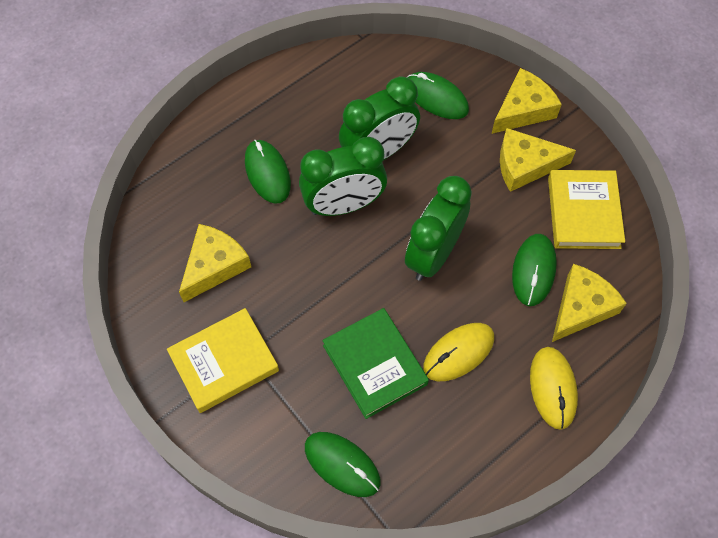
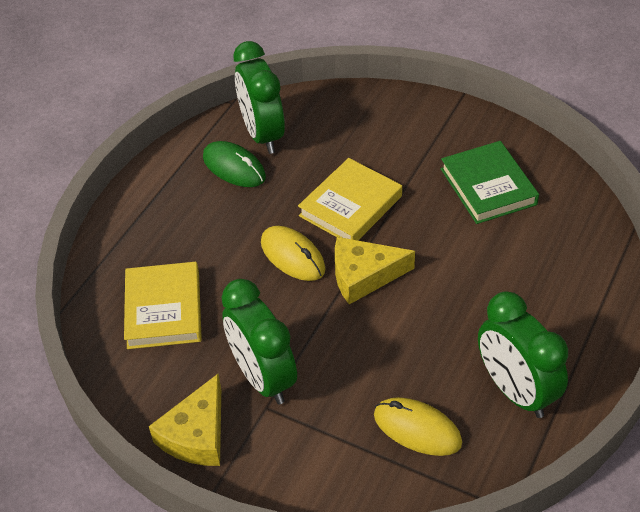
green mouse: [245,140,291,204] [305,432,381,497] [407,72,469,119] [512,234,557,306] = 4 -> [203,141,266,187] = 1
yellow cheese: [179,224,251,302] [491,68,562,134] [500,128,576,192] [552,264,627,342] = 4 -> [149,374,221,466] [335,237,415,304] = 2

